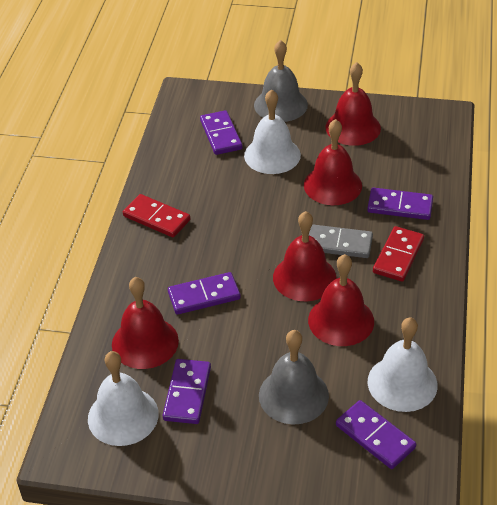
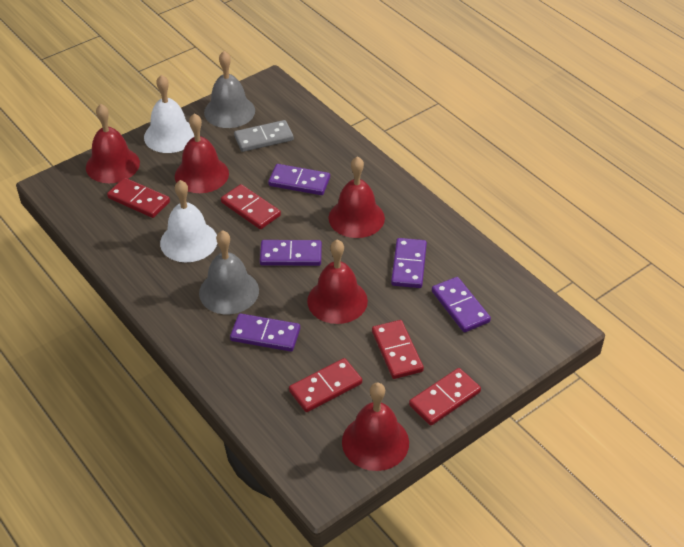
red domino: [123,194,190,237] [373,226,424,282] = 2 -> [107,178,170,218] [221,184,281,229] [289,358,362,412] [372,320,424,379] [409,368,481,425] = 5
white bell: [88,351,159,446] [244,89,301,174] [368,317,438,412] = 3 -> [144,75,194,153] [160,180,217,262] = 2

